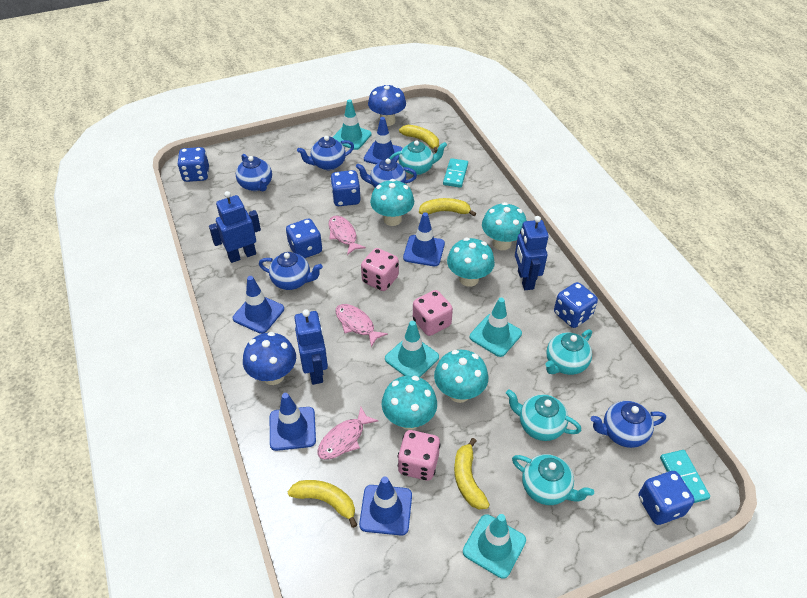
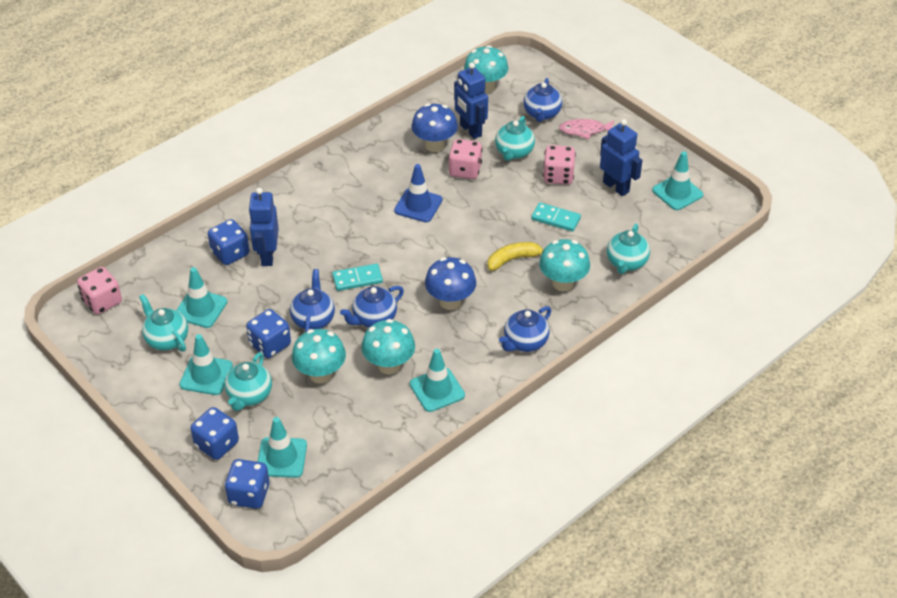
blue dice: [177,147,209,182] [286,219,322,258] [330,170,361,206] [554,282,598,328] [639,471,695,525] = 5 -> [190,407,239,460] [208,219,249,265] [225,459,270,509] [246,309,291,358] = 4
blue teapot: [236,154,272,191] [259,252,323,290] [297,136,354,170] [356,158,417,188] [591,401,666,448] = 5 -> [290,269,335,332] [340,286,404,327] [499,306,551,352] [523,78,562,122] = 4
blue traffic cone: [233,276,284,334] [270,393,316,451] [359,477,412,536] [364,117,403,165] [403,212,445,266] = 5 -> [394,164,442,222] = 1
pink fish: [317,407,379,460] [329,216,366,255] [336,304,388,347] = 3 -> [559,119,614,139] = 1
turquoise mushroom: [370,179,414,226] [382,376,437,430] [434,350,488,403] [447,238,495,287] [482,202,527,250] = 5 -> [292,329,346,384] [361,319,415,374] [464,45,508,93] [539,239,590,292] = 4
turquoise traffic cone: [333,99,372,150] [385,321,439,377] [463,514,526,579] [470,298,522,357] = 4 -> [176,267,227,328] [180,334,233,395] [258,417,307,478] [410,349,465,412] [652,151,703,210] = 5
yellow banana: [288,480,357,528] [399,125,439,153] [419,198,476,216] [454,438,490,509] = 4 -> [487,242,543,271] = 1

